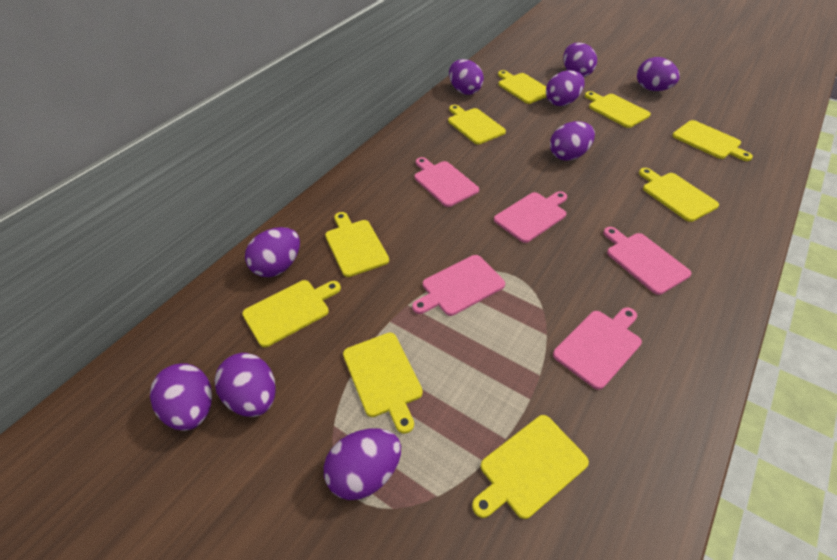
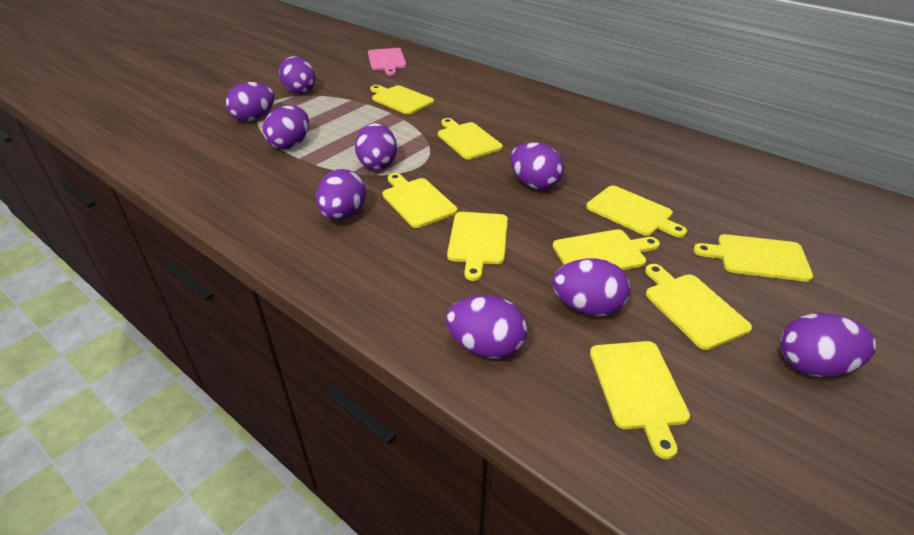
pink cutting board: [412,255,505,316] [414,157,479,207] [494,191,567,243] [553,307,642,390] [603,227,691,295] = 5 -> [368,48,406,76] = 1

